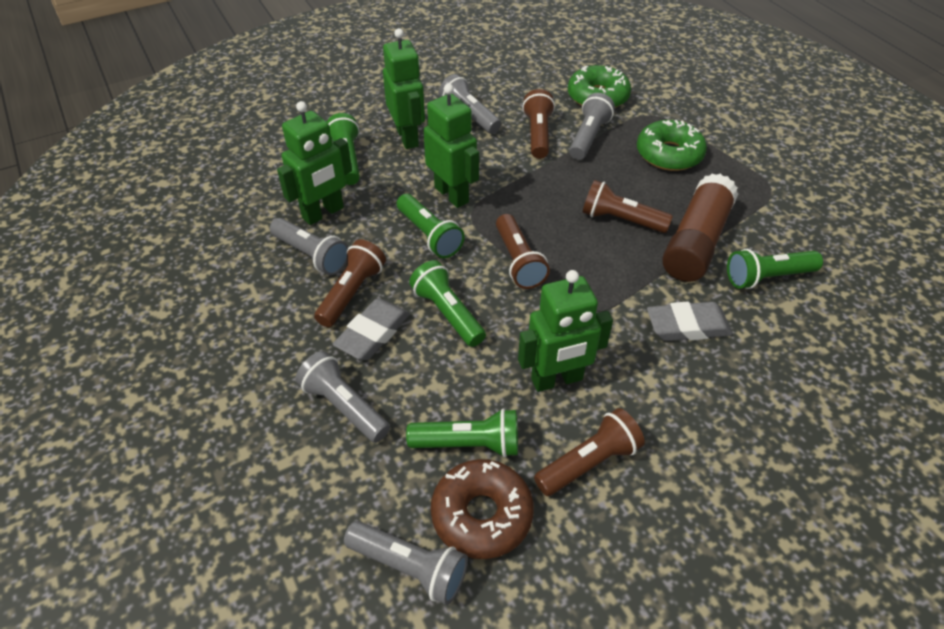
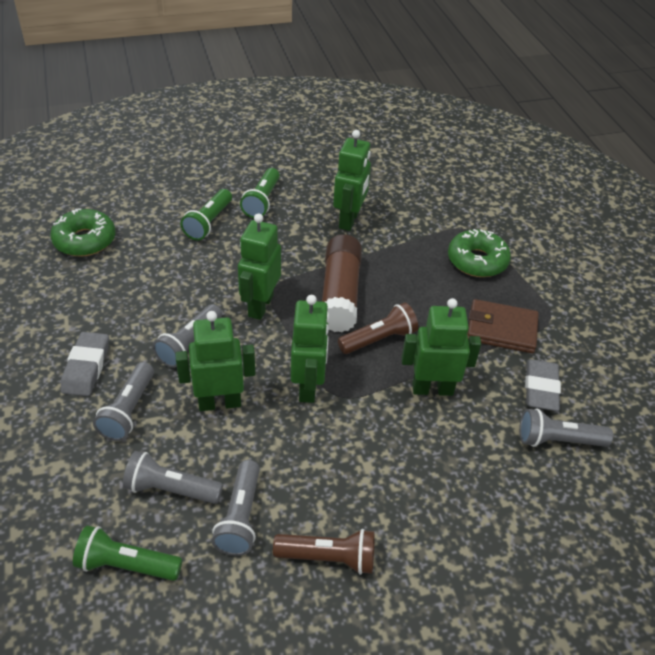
brown donut: [431,459,534,559] = 1 -> none = 0
brown flashlight: [314,239,386,327] [496,214,550,289] [522,89,555,159] [534,408,645,496] [583,180,673,233] = 5 -> [273,529,375,575] [338,303,418,354] = 2
brown wallet: none = 0 -> [467,299,539,353] = 1
green flashlight: [327,113,360,185] [397,194,465,258] [406,409,518,458] [409,260,486,347] [727,249,823,289] = 5 -> [73,525,182,581] [181,189,232,240] [240,168,280,218] = 3
green robot: [277,101,352,225] [383,28,425,149] [424,84,479,208] [518,270,613,392] = 4 -> [175,311,255,411] [238,213,281,320] [291,295,329,403] [333,130,371,231] [402,298,481,396] = 5

